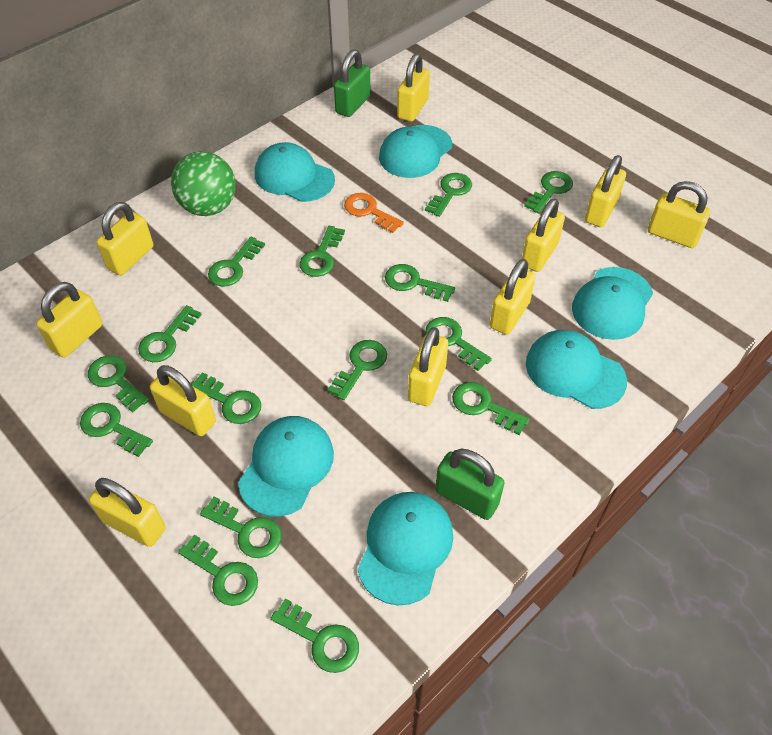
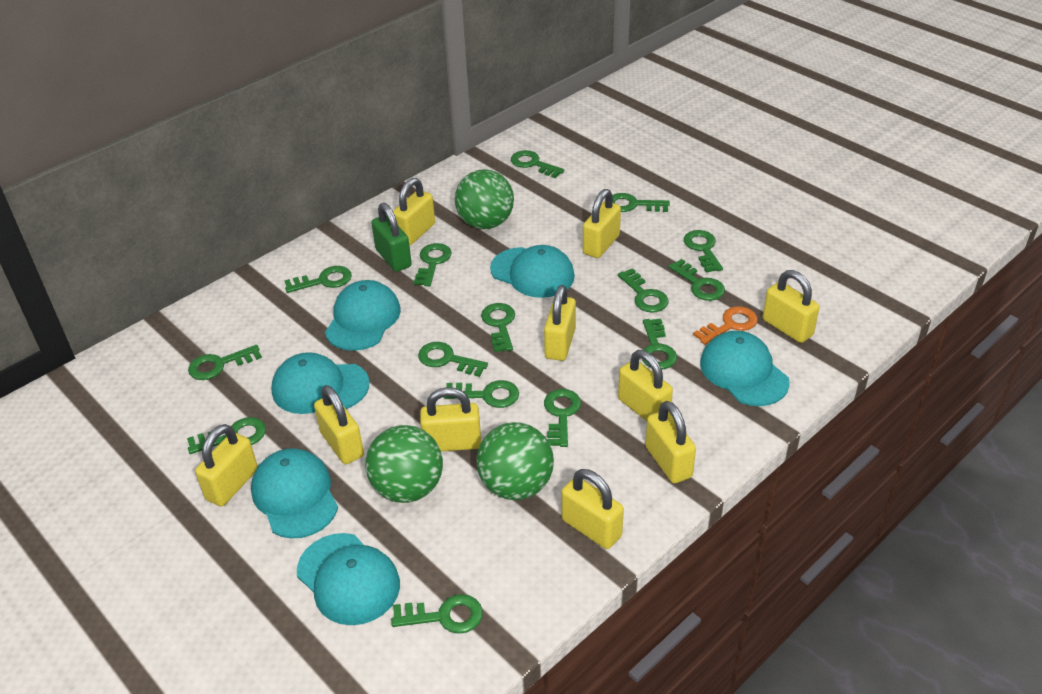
green ball: [171,151,236,216] = 1 -> [365,425,443,503] [455,169,514,229] [476,422,554,500] = 3
green padlock: [334,49,371,117] [435,449,505,520] = 2 -> [371,203,412,272] = 1

